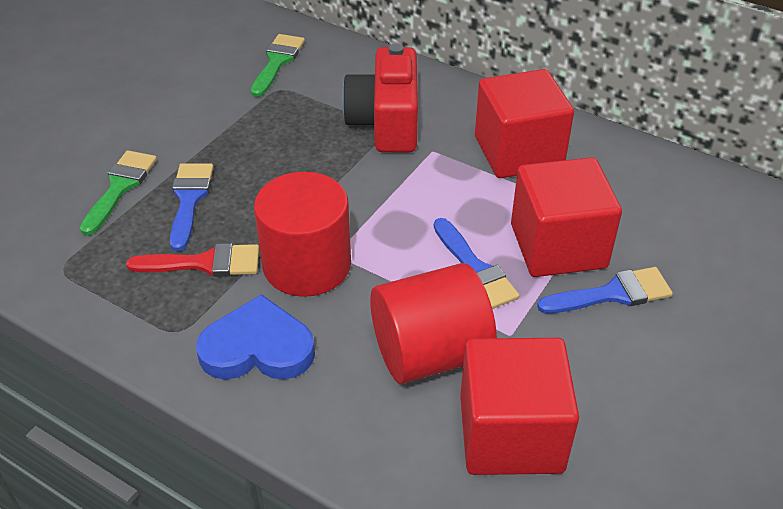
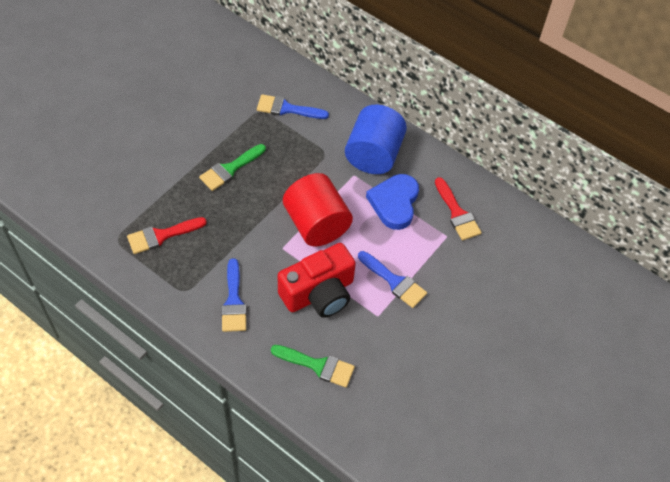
blue cylinder: none = 0 -> [345,105,407,174] = 1
red brush: [126,243,259,277] = 1 -> [127,217,207,254] [435,177,482,240] = 2
red cube: [460,338,579,475] [475,69,574,178] [511,157,622,277] = 3 -> none = 0
red cylinder: [254,172,351,297] [370,263,497,384] = 2 -> [283,173,353,247] = 1

